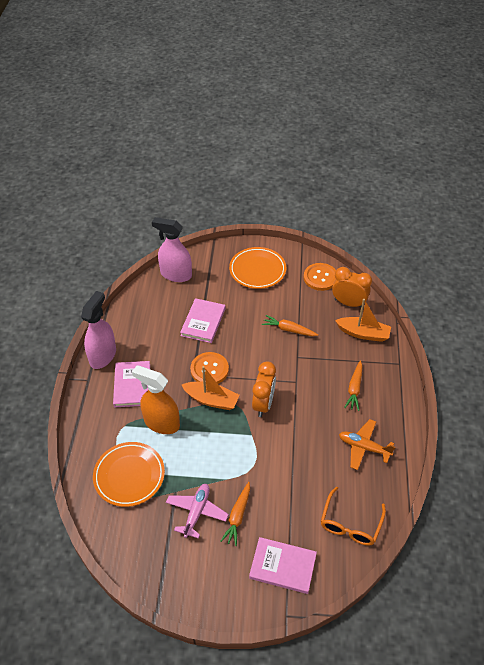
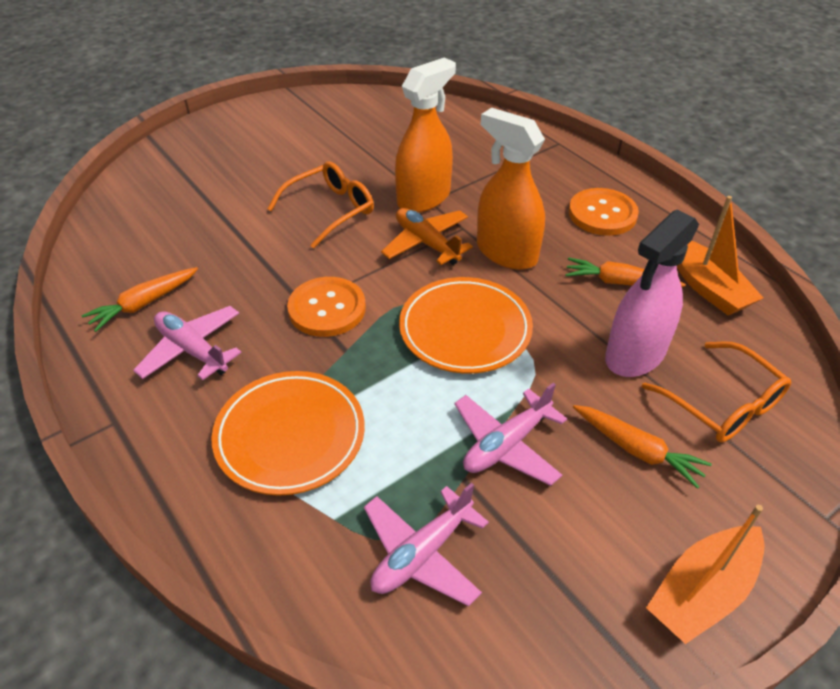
orange clock: [252,361,276,417] [332,267,372,307] = 2 -> none = 0
orange glasses: [321,486,386,546] = 1 -> [267,162,374,248] [642,341,791,442] = 2
orange spray bottle: [132,365,180,434] = 1 -> [395,57,456,213] [477,108,545,270] = 2
pink book: [113,361,150,407] [180,298,226,343] [249,537,317,594] = 3 -> none = 0
pink plane: [166,484,229,539] = 1 -> [133,306,242,380] [364,482,489,607] [454,383,567,486] = 3
pink spray bottle: [81,291,116,369] [152,217,192,282] = 2 -> [605,210,699,377] = 1

